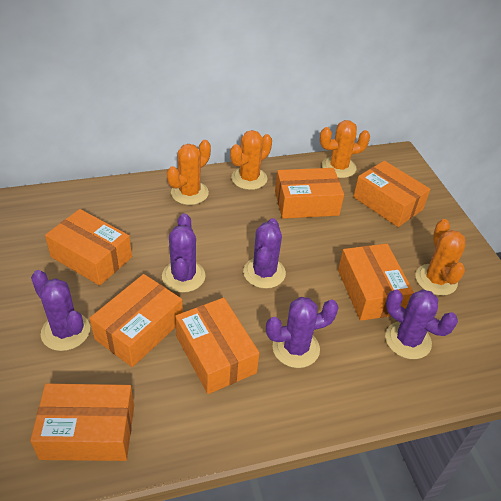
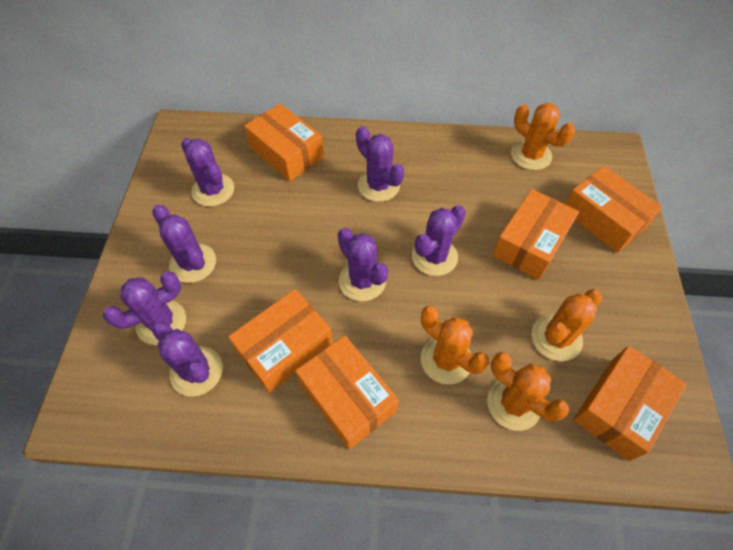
orange box: [30,383,134,461] [45,209,132,286] [90,274,183,367] [175,298,259,394] [275,168,344,219] [338,244,414,321] [353,161,431,227] = 7 -> [228,289,333,393] [244,104,324,181] [296,335,399,449] [492,189,579,280] [565,166,663,253] [573,346,687,461] = 6
purple cactus: [31,270,90,351] [162,213,205,293] [243,218,286,289] [266,297,339,368] [385,289,458,359] = 5 -> [103,272,186,345] [152,205,216,283] [152,322,223,397] [181,138,234,206] [338,228,388,301] [356,126,404,202] [412,205,466,276] = 7

